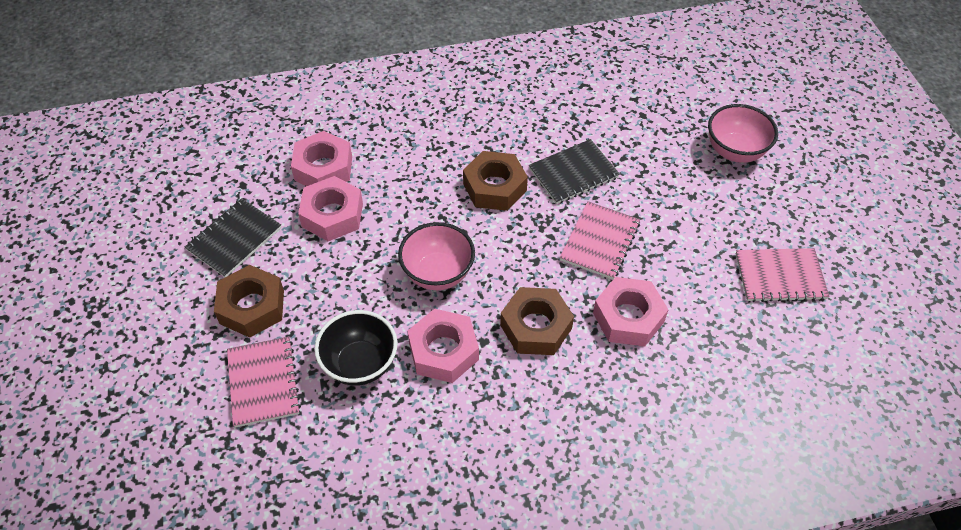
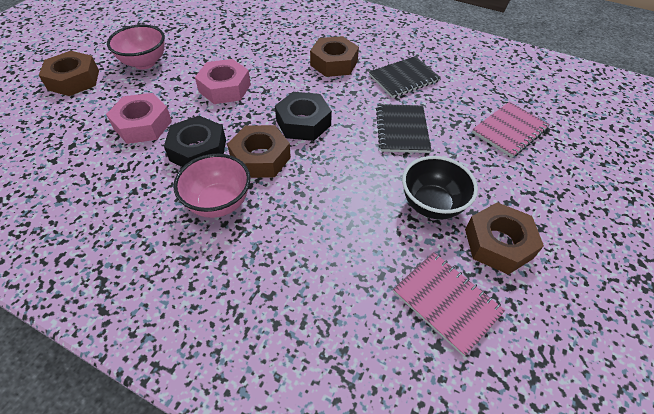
black nut: none = 0 -> [164,116,226,167] [275,92,332,141] = 2
brown nut: [214,265,284,338] [463,151,528,211] [500,287,574,355] = 3 -> [39,51,99,96] [227,125,291,178] [310,36,359,77] [465,202,544,275] = 4
pink notebook: [227,337,301,427] [560,201,640,279] [736,248,829,302] = 3 -> [393,252,505,356] [472,102,550,158] = 2
pink nut: [291,131,352,186] [298,176,363,241] [407,309,479,383] [593,277,669,347] = 4 -> [106,93,172,144] [195,59,251,104] = 2

